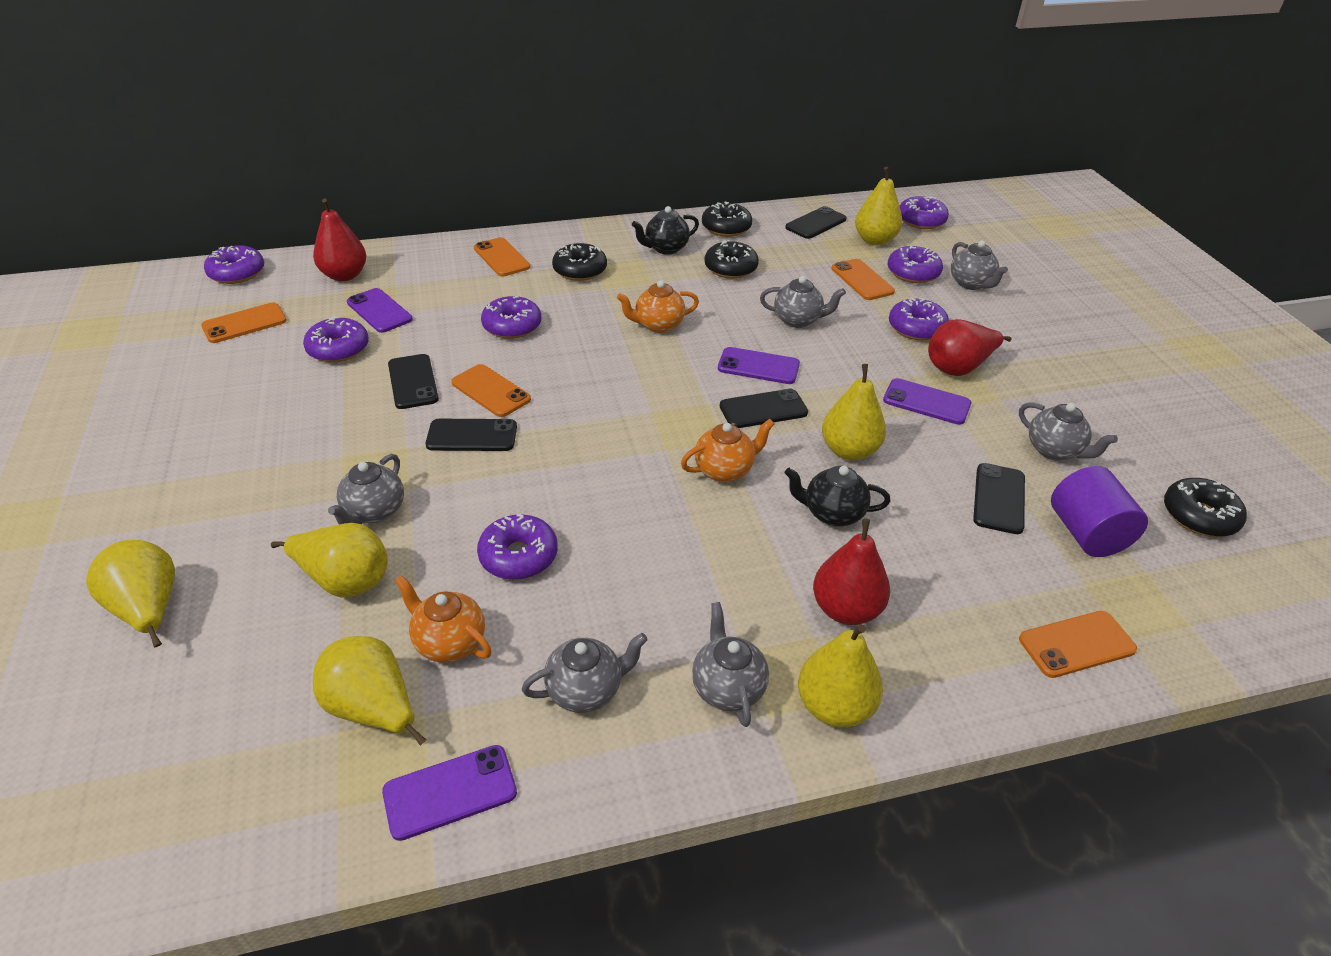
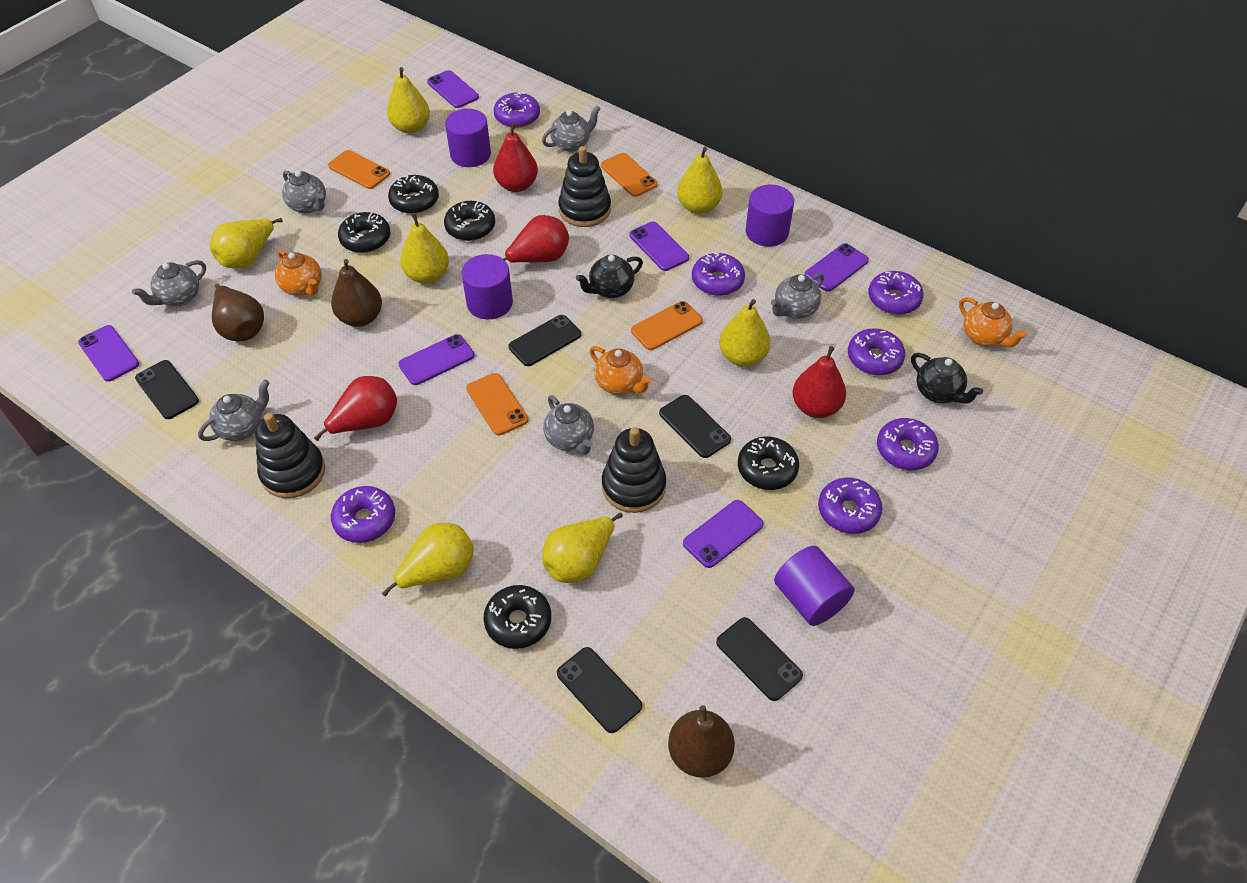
black donut: [552,243,607,281] [702,202,752,237] [704,240,759,279] [1164,478,1247,537] = 4 -> [338,212,390,253] [388,175,439,214] [444,201,495,241] [484,585,551,649] [738,436,799,490] = 5
black stacking toy: none = 0 -> [255,413,325,498] [558,146,611,227] [602,427,666,513] = 3
brown pear: none = 0 -> [212,284,264,341] [331,259,382,327] [668,705,735,778] = 3
orange phone: [201,302,287,343] [451,364,531,417] [474,237,530,276] [832,259,895,300] [1019,611,1137,678] = 5 -> [328,150,390,189] [466,373,528,436] [601,153,658,197] [631,301,703,350] = 4
purple cylinder: [1051,466,1148,557] = 1 -> [445,109,491,167] [462,254,513,319] [746,184,794,247] [774,546,855,626] = 4
purple phone: [347,288,413,333] [382,745,517,841] [718,347,800,384] [883,378,971,425] = 4 -> [78,325,139,382] [398,334,474,385] [427,70,479,108] [629,221,689,271] [683,500,764,568] [805,243,869,292] = 6
red pear: [313,199,366,281] [813,518,890,625] [928,319,1012,376] = 3 -> [314,376,397,441] [493,122,538,192] [503,215,569,263] [793,346,846,418] = 4
yellow pear: [86,540,175,647] [271,523,388,598] [313,636,427,745] [798,624,883,727] [822,364,886,460] [855,167,902,245] = 6 -> [210,218,283,269] [382,523,474,597] [387,67,430,134] [400,213,449,284] [542,512,623,583] [677,147,722,214] [719,299,771,367] = 7

